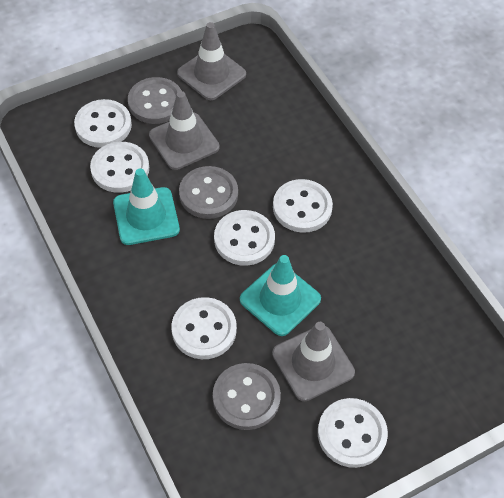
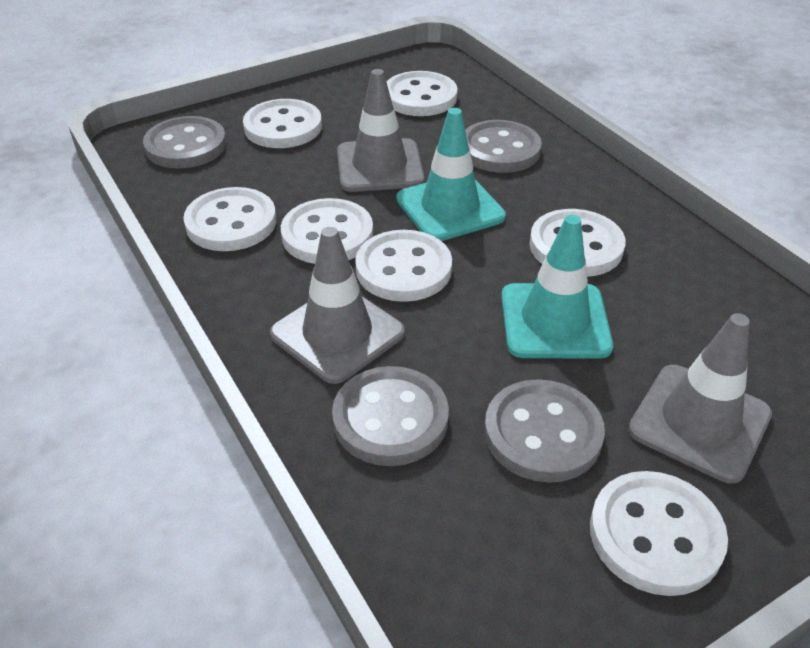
grey button: [128,77,182,124] [179,166,238,219] [213,363,281,430] = 3 -> [143,116,226,169] [332,366,449,466] [465,120,542,173] [484,379,605,483] = 4
white button: [74,99,132,148] [90,142,149,193] [172,297,237,359] [214,210,275,266] [273,179,333,233] [318,398,388,468] = 6 -> [183,187,276,251] [243,99,322,148] [281,198,373,264] [355,230,452,302] [387,71,458,116] [529,209,625,277] [590,471,728,596] = 7

